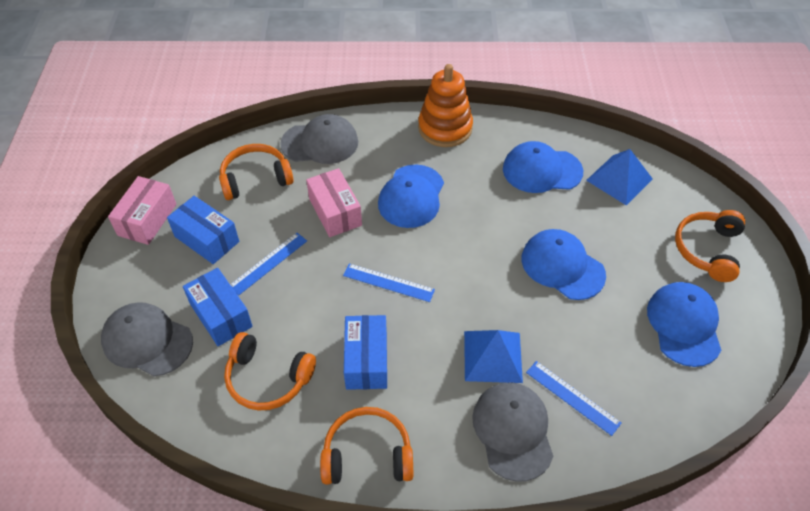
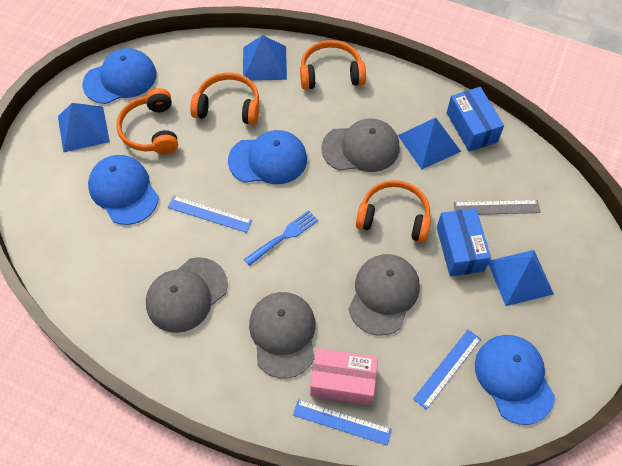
blue box: [167,196,239,264] [183,268,253,346] [344,315,387,390] = 3 -> [437,208,491,276] [447,87,504,152] = 2
blue fork: none = 0 -> [244,210,318,266] = 1
blue pyramid: [464,330,523,383] [586,149,653,205] = 2 -> [58,103,110,153] [243,35,287,81] [398,118,461,170] [488,250,554,306] = 4
grey cap: [101,302,193,376] [280,114,358,164] [472,383,553,482] = 3 -> [146,257,228,333] [249,292,316,379] [321,119,400,172] [348,254,420,335] = 4
grey ruler: none = 0 -> [454,200,540,215] = 1
orange stacking toy: [418,64,473,147] = 1 -> none = 0
pink box: [108,176,176,245] [306,168,362,237] = 2 -> [310,348,378,405] = 1

